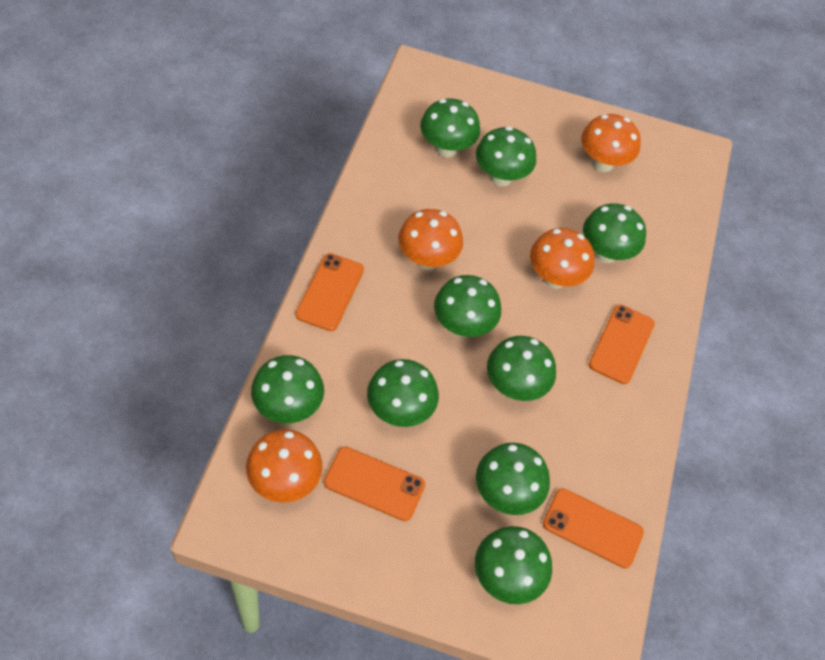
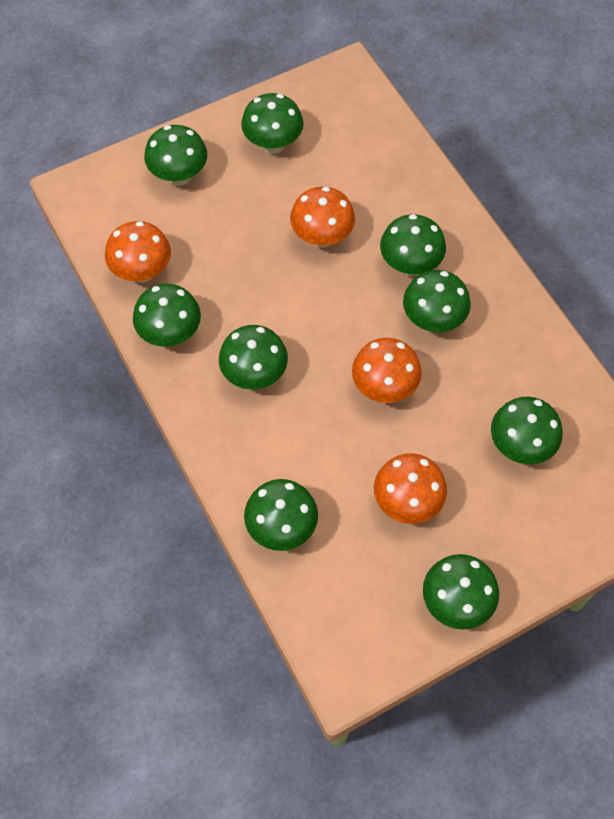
orange phone: [296,253,364,331] [324,447,425,521] [543,488,644,568] [589,305,655,384] = 4 -> none = 0

